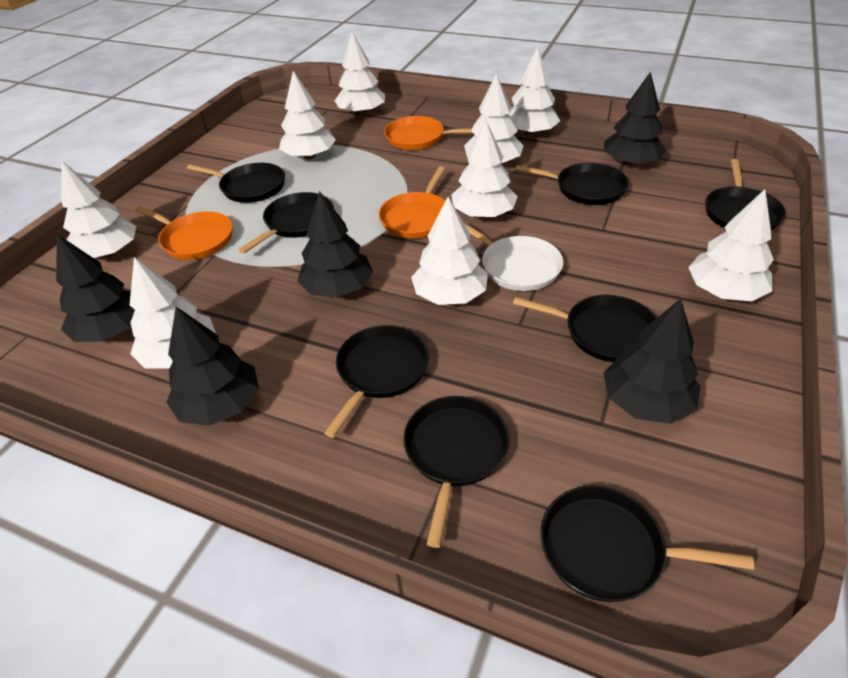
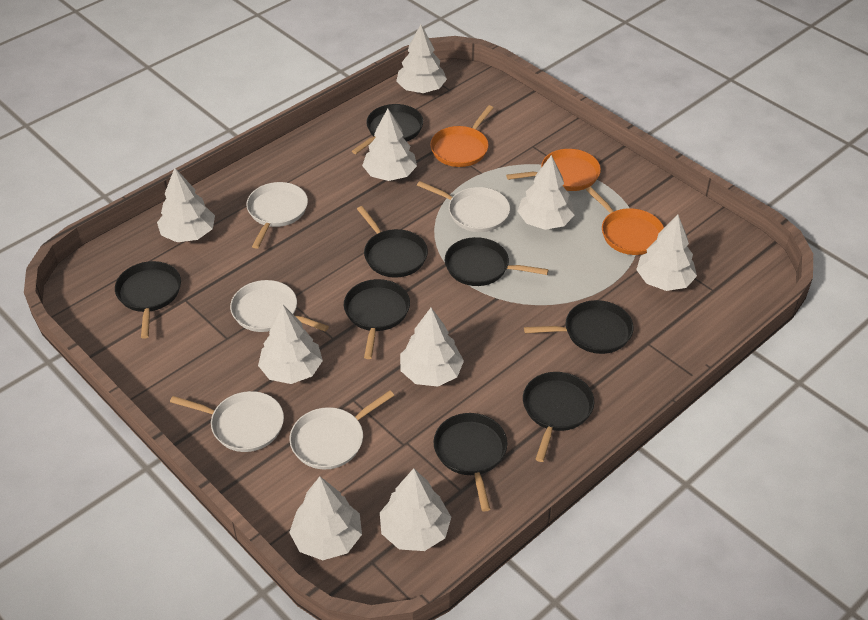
black tree: [56,234,135,342] [166,307,259,426] [297,191,373,297] [603,298,701,424] [604,71,666,166] = 5 -> none = 0
white pan: [464,223,563,291] = 1 -> [170,391,284,452] [230,280,329,332] [246,182,308,249] [290,390,394,470] [417,181,510,232] = 5

